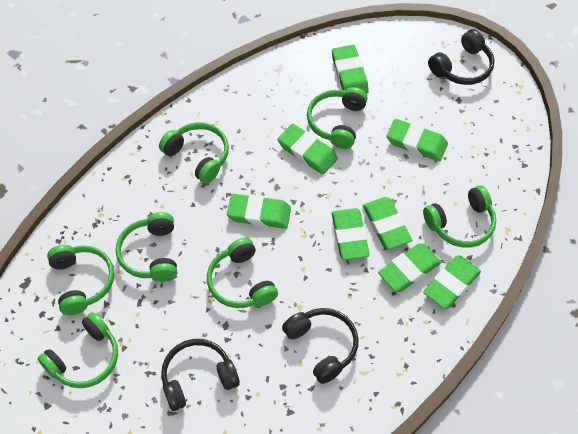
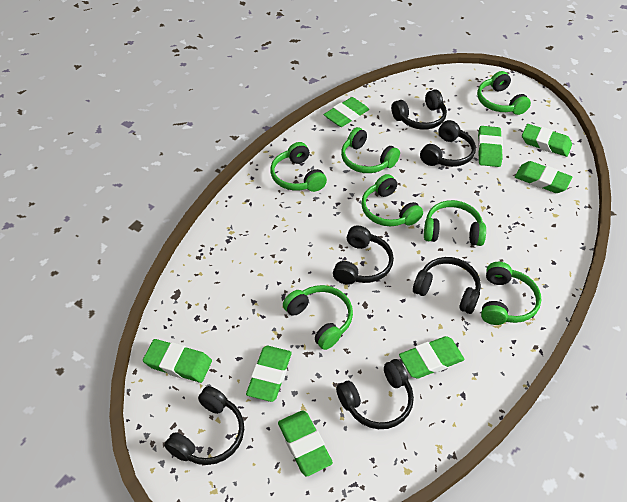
black headphones: [161,339,240,411] [282,308,359,384] [428,29,494,85] = 3 -> [164,386,244,465] [333,226,394,285] [336,359,414,429] [391,89,447,130] [413,257,481,314] [420,120,476,167] = 6

